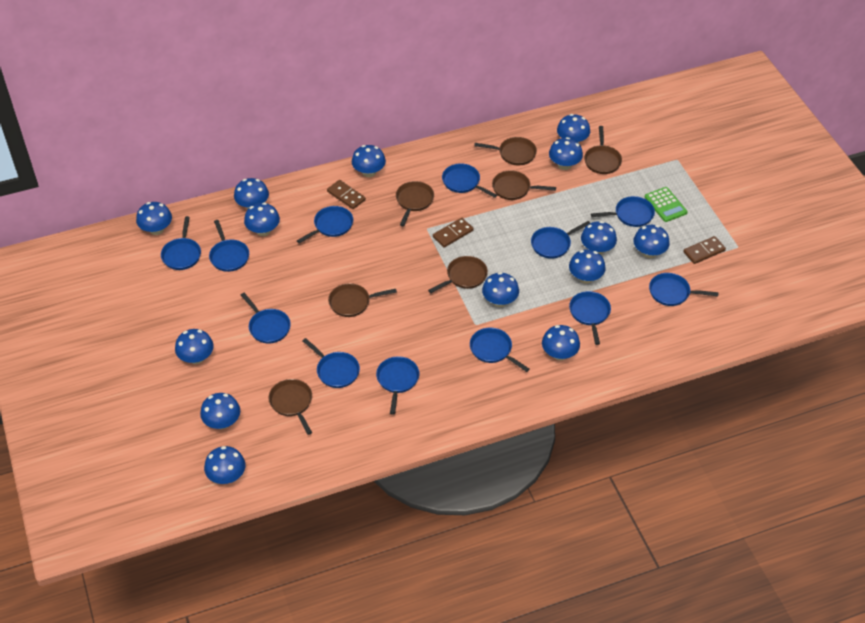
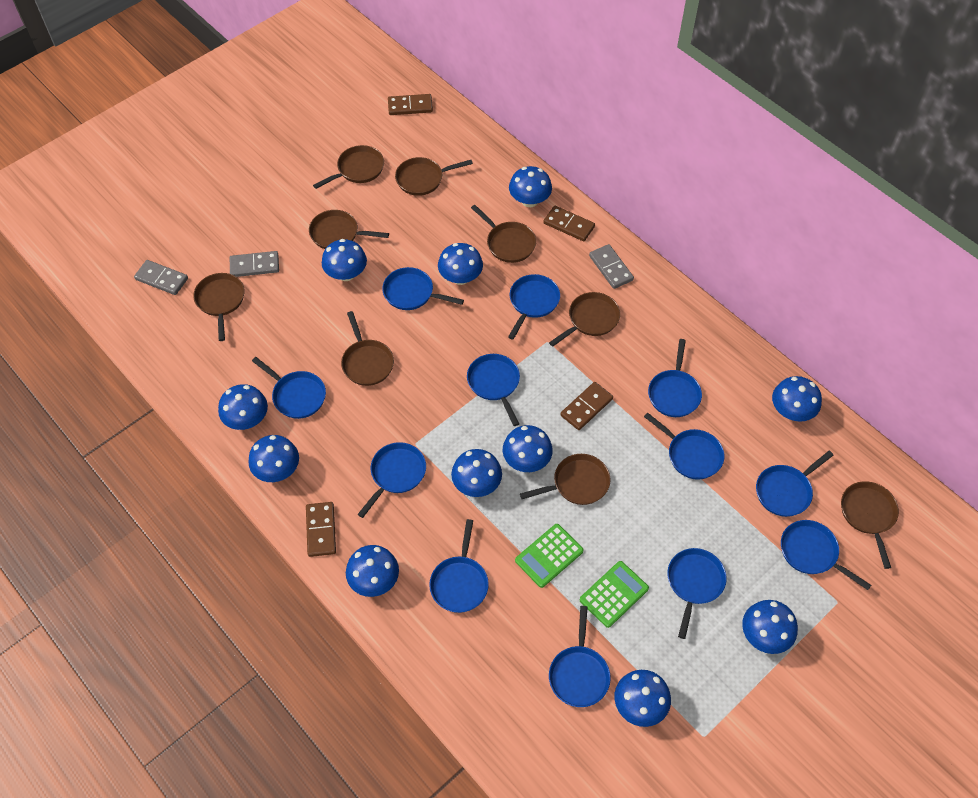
blue mushroom: [136,202,172,235] [175,329,214,364] [200,393,240,429] [204,446,245,484] [234,178,269,209] [244,202,280,236] [352,145,386,177] [482,272,519,307] [542,325,580,360] [549,137,583,170] [557,114,590,143] [569,249,606,284] [581,221,617,255] [633,225,670,258] = 14 -> [218,384,268,430] [248,435,299,482] [322,239,367,281] [346,545,399,597] [438,243,483,285] [451,449,502,497] [503,425,553,472] [509,166,552,207] [614,670,671,727] [742,600,798,654] [772,376,822,422] = 11
brown domino: [327,180,366,209] [433,218,473,248] [683,236,726,264] = 3 -> [306,502,336,557] [388,94,433,115] [544,206,595,241] [560,382,613,430] = 4
brown pan: [268,379,312,435] [328,283,397,317] [396,181,434,226] [428,256,488,293] [474,137,537,166] [492,170,556,200] [584,126,622,174] = 7 -> [193,273,245,341] [309,210,389,249] [313,145,384,189] [341,311,394,386] [395,157,473,196] [471,205,536,263] [520,454,610,505] [549,292,620,347] [841,481,899,569] = 9
green calculator: [644,187,688,222] = 1 -> [515,524,583,588] [580,561,649,628] = 2
grey domino: none = 0 -> [134,260,188,295] [230,251,279,277] [589,244,634,289] = 3

